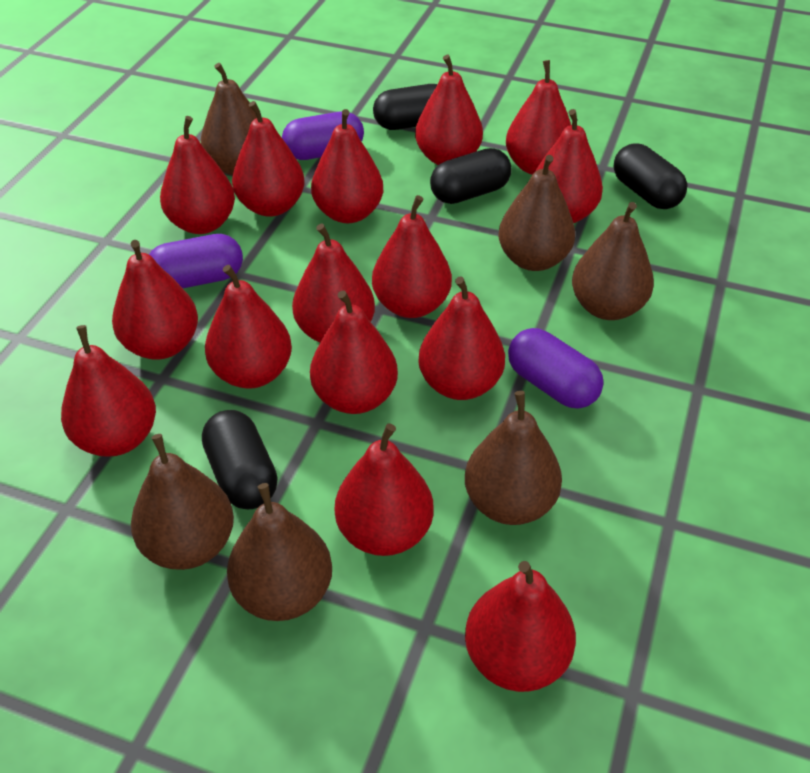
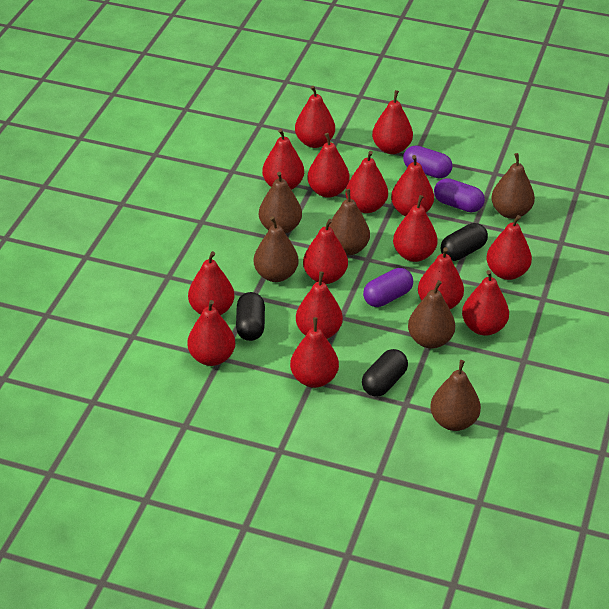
black capsule: [202,410,278,509] [373,84,438,130] [430,148,511,204] [614,143,687,209] = 4 -> [236,292,265,341] [362,349,408,397] [441,223,488,261] = 3

